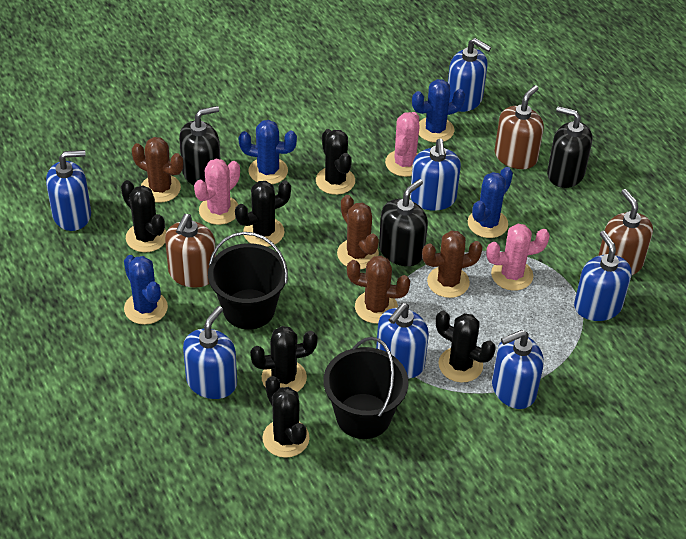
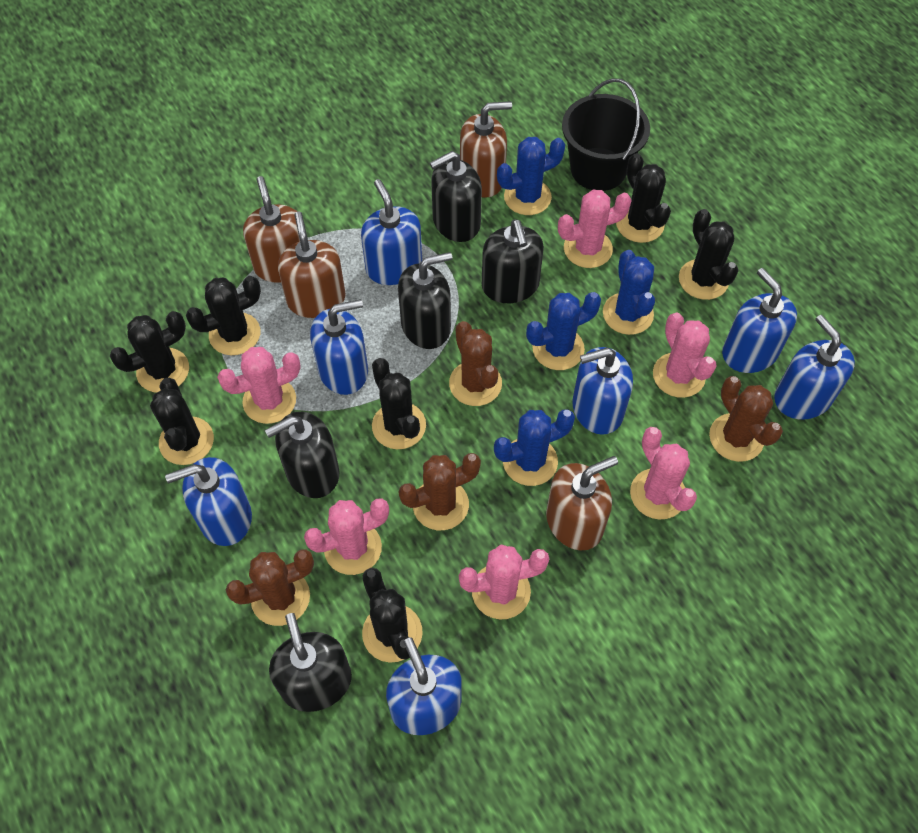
black bucket: [208,232,288,329] [324,337,408,439] = 2 -> [562,78,650,191] = 1
black cactus: [121,180,166,252] [235,180,291,247] [250,326,318,392] [262,376,309,458] [316,129,355,195] [436,311,496,382] = 6 -> [110,311,189,393] [150,378,214,465] [186,276,261,355] [362,568,423,663] [372,358,426,449] [616,153,671,243] [679,209,738,300] = 7
black soap dispenser: [179,106,220,185] [379,179,428,266] [547,106,593,188] = 3 -> [265,412,339,498] [269,613,352,712] [398,252,452,349] [429,151,482,242] [482,219,544,303] = 5
brown soap dispenser: [165,214,216,288] [494,85,544,169] [598,189,653,275] = 3 -> [243,176,300,283] [278,212,345,318] [460,101,512,198] [546,456,618,550] = 4
pink cactus: [194,159,240,225] [385,112,420,177] [486,224,550,291] = 3 -> [217,347,301,424] [304,498,389,575] [459,545,549,619] [558,190,632,268] [630,427,697,520] [653,312,717,398] = 6

